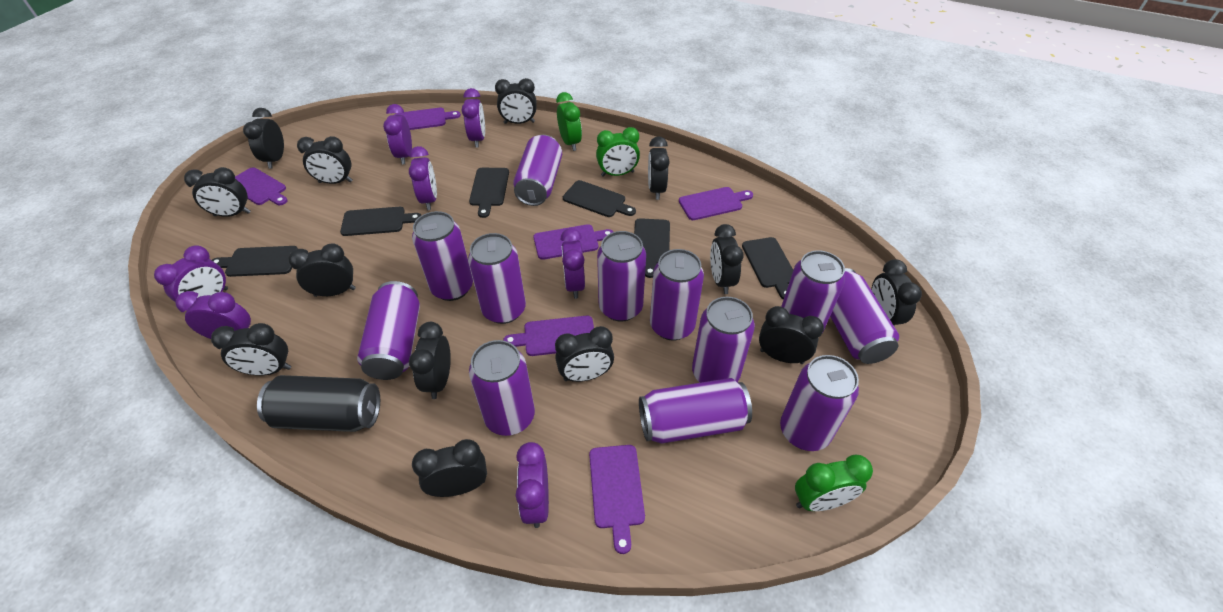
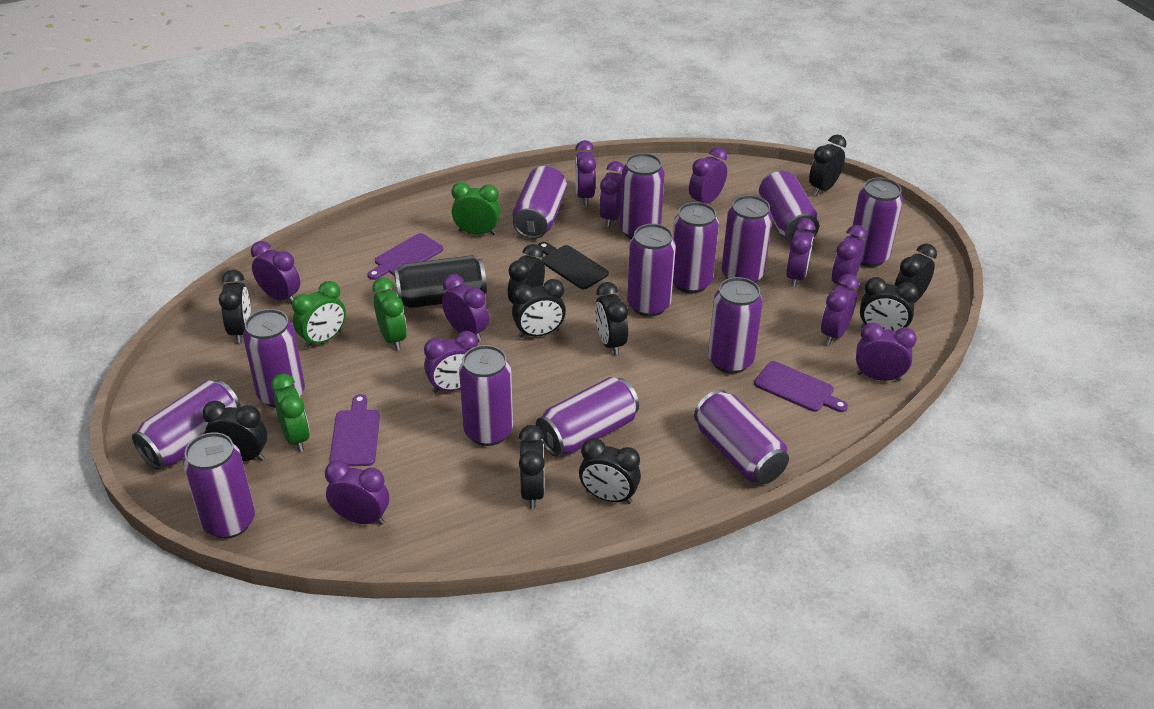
black clock: [184,167,251,217] [211,323,291,376] [243,108,284,169] [288,243,356,297] [297,136,352,184] [409,322,451,399] [412,439,487,497] [495,78,537,124] [555,326,614,382] [648,136,670,200] [710,224,744,294] [759,306,824,364] [871,259,922,327] = 13 -> [202,401,267,461] [219,270,251,344] [508,244,545,304] [512,279,566,338] [519,425,545,509] [579,438,641,504] [595,282,628,356] [809,135,846,196] [860,277,918,331] [894,244,937,303] = 10
black cutting board: [212,246,298,277] [340,207,421,236] [469,168,509,218] [563,180,636,217] [634,218,670,278] [742,237,793,300] = 6 -> [538,242,609,289] = 1
green clock: [556,92,582,151] [596,127,640,177] [795,455,873,511] = 3 -> [271,373,310,452] [292,281,346,349] [372,277,407,350] [452,182,501,235] = 4
purple can: [357,281,420,380] [412,211,473,301] [468,233,526,324] [469,340,535,436] [513,135,562,206] [597,231,646,322] [639,378,752,444] [650,249,704,341] [692,297,755,383] [780,355,859,451] [781,250,845,329] [830,268,899,364] = 12 -> [132,380,241,470] [183,432,255,539] [243,309,305,408] [459,345,513,446] [512,166,567,239] [536,377,639,457] [620,153,664,239] [627,224,676,317] [673,202,719,293] [694,390,789,484] [708,277,763,374] [722,195,772,283] [759,171,819,243] [851,177,903,267] = 14
purple clock: [154,245,228,302] [175,291,251,339] [383,104,412,164] [409,146,437,210] [462,88,485,147] [515,442,549,528] [560,228,585,299] = 7 -> [251,241,300,303] [325,460,389,525] [424,331,478,393] [442,274,489,342] [575,140,596,205] [599,161,624,227] [689,147,727,204] [786,218,815,287] [821,274,859,345] [831,225,867,287] [856,322,917,381] = 11
purple cutting board: [235,167,287,205] [394,108,461,130] [503,315,594,356] [534,224,613,260] [589,445,645,554] [679,187,753,220] = 6 -> [329,394,380,466] [367,233,443,280] [754,361,848,412] = 3

